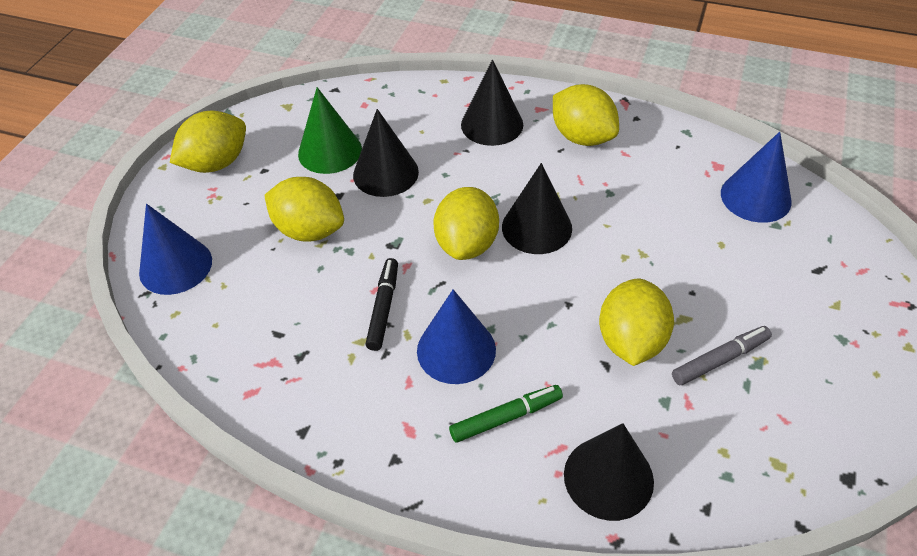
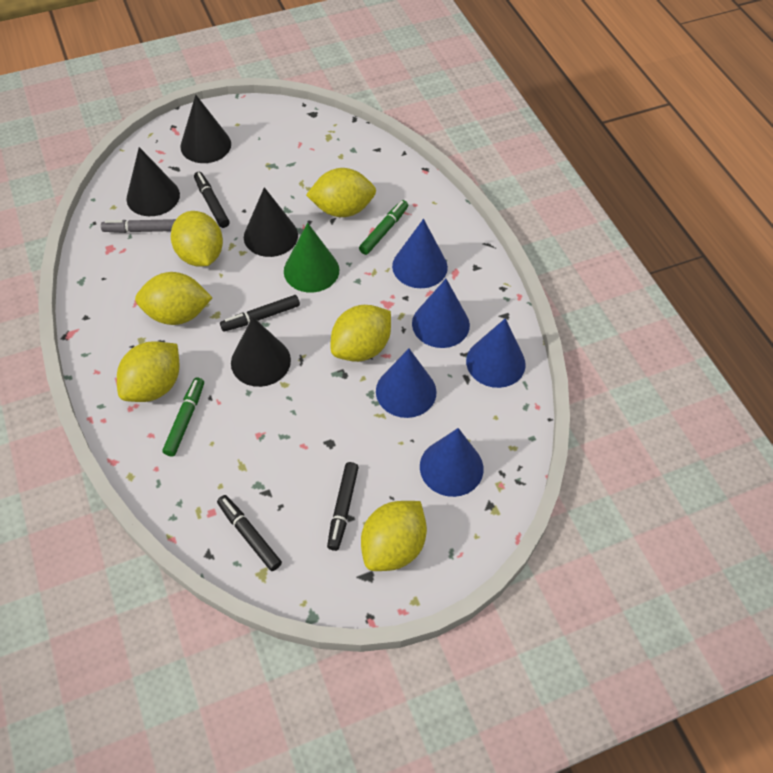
black marker: [365,258,398,351] = 1 -> [194,172,230,228] [217,495,282,571] [220,295,300,332] [327,462,359,551] = 4
blue cone: [139,204,212,295] [417,289,496,384] [721,132,792,223] = 3 -> [376,349,437,418] [392,219,448,288] [412,279,470,348] [420,428,483,497] [466,318,526,388] = 5
green marker: [449,385,563,443] = 1 -> [163,377,204,457] [359,200,408,255] = 2
yellow lemon: [170,111,246,173] [264,177,344,242] [434,187,499,260] [553,84,619,146] [599,278,674,366] = 5 -> [117,341,179,402] [135,272,212,325] [171,211,223,267] [306,168,376,217] [331,305,391,362] [361,501,427,571] = 6

